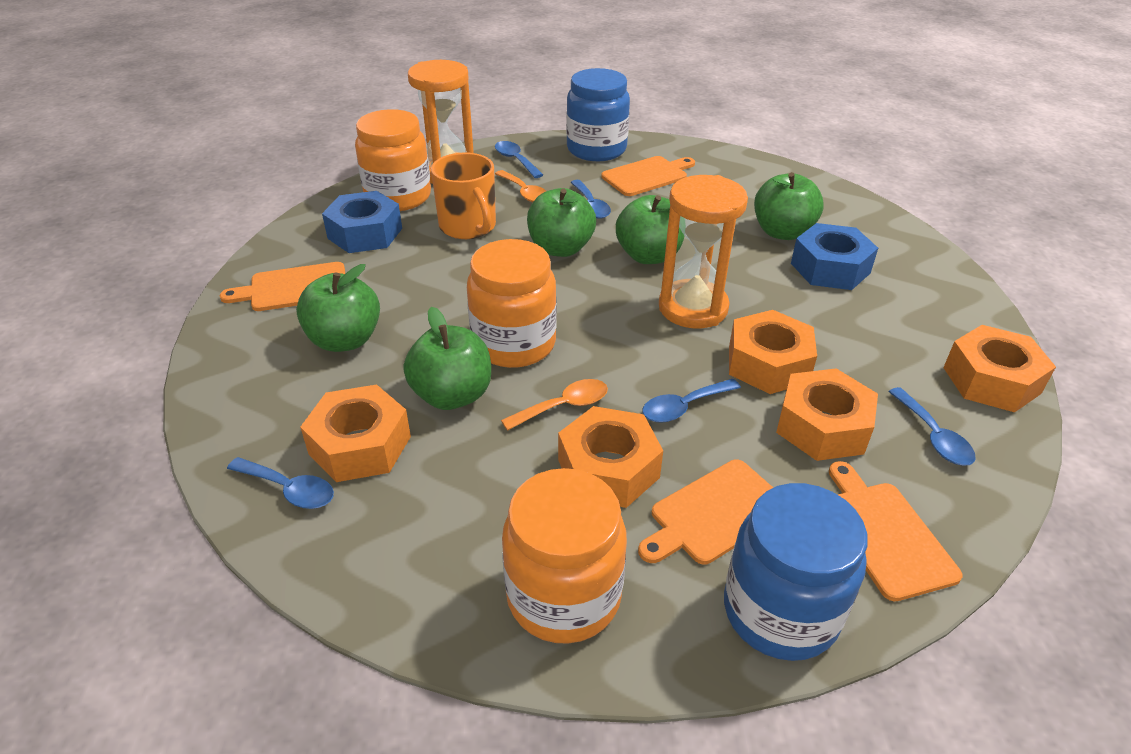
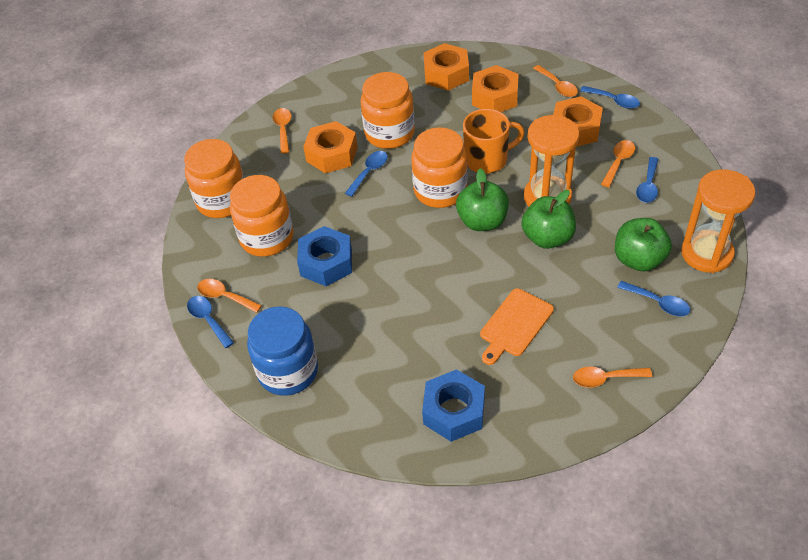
blue jar: [566,68,630,161] [724,483,868,661] = 2 -> [247,306,318,396] = 1
green apple: [296,264,380,352] [403,307,491,410] [527,188,596,257] [616,195,685,264] [754,172,824,240] = 5 -> [456,168,509,231] [522,190,576,249] [615,218,672,272] = 3
orange cutting board: [220,262,345,311] [601,156,695,196] [638,460,773,565] [829,461,963,601] = 4 -> [480,288,554,365] = 1
orange jar: [355,109,431,211] [467,239,557,368] [502,468,627,644] = 3 -> [184,139,244,218] [230,175,294,257] [361,72,415,149] [411,127,468,208] = 4
orange nut: [300,384,411,482] [558,406,663,508] [729,310,817,394] [776,368,878,461] [943,325,1056,412] = 5 -> [303,121,358,173] [424,43,469,91] [472,65,519,112] [553,96,603,147] = 4
orange spoon: [495,170,546,202] [501,379,608,431] = 2 -> [197,279,262,313] [273,108,291,154] [533,65,578,97] [573,367,652,388] [601,140,635,187] = 5

